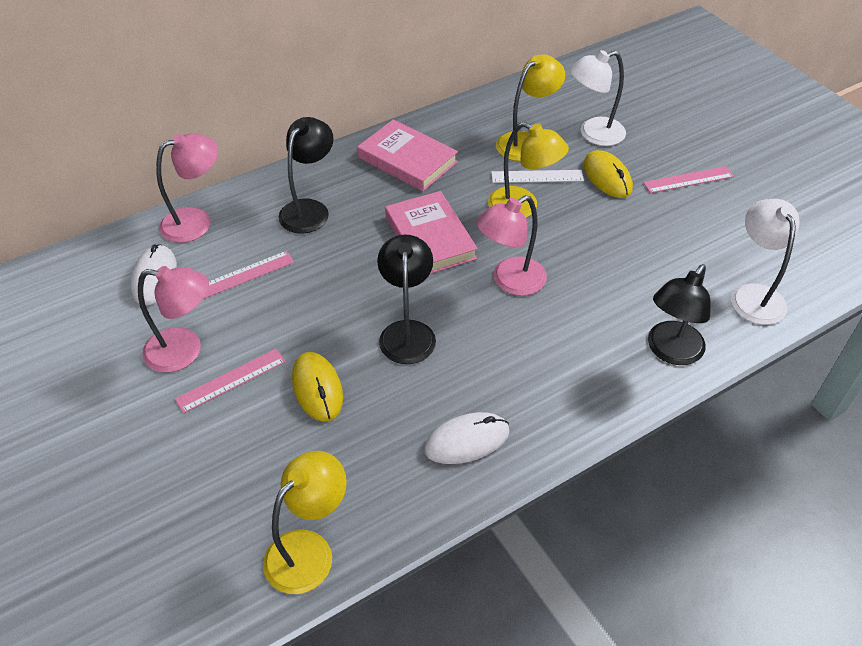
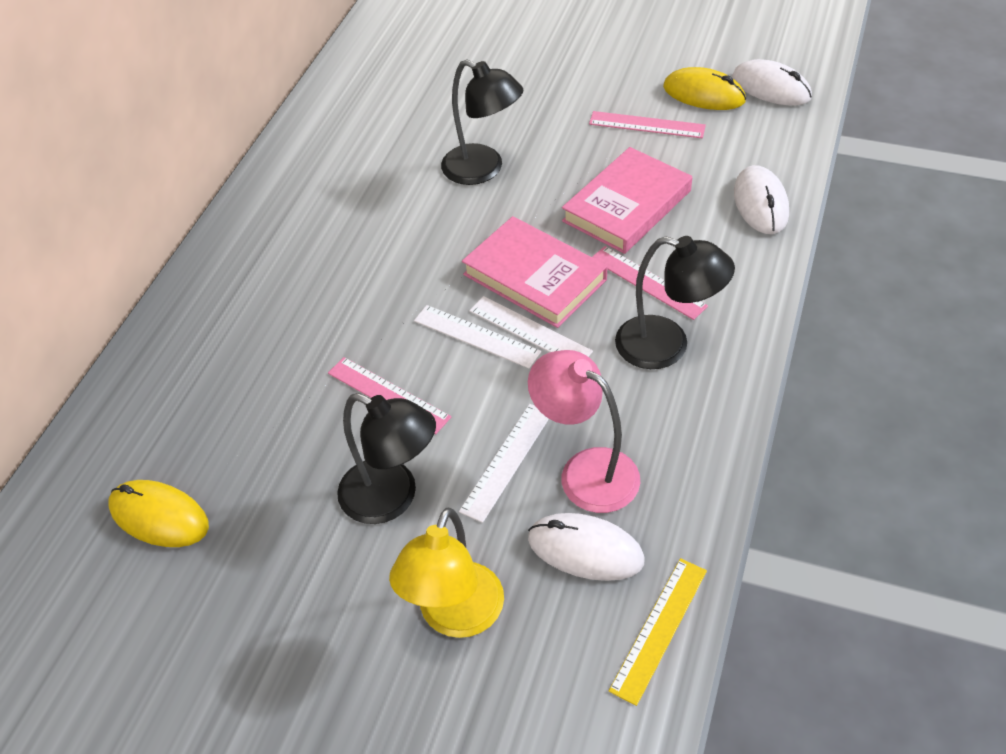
pink lamp: [138,266,209,372] [156,133,218,243] [476,195,547,296] = 3 -> [528,350,640,513] = 1
white lamp: [570,50,626,146] [731,199,800,325] = 2 -> none = 0
white mouse: [131,244,177,305] [424,412,510,464] = 2 -> [528,513,644,581] [732,59,812,106] [734,165,789,234] = 3
white ruler: [491,170,584,183] = 1 -> [414,305,541,369] [459,404,549,523] [469,296,593,357] = 3
yellow lamp: [263,451,347,594] [488,122,569,218] [496,54,565,161] = 3 -> [389,508,504,638] = 1
yellow ruler: none = 0 -> [609,558,707,706] = 1

